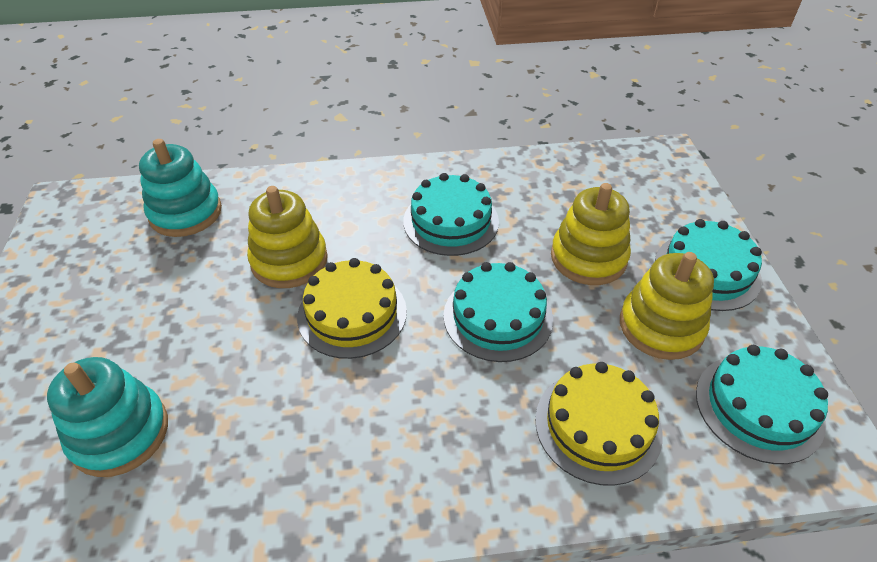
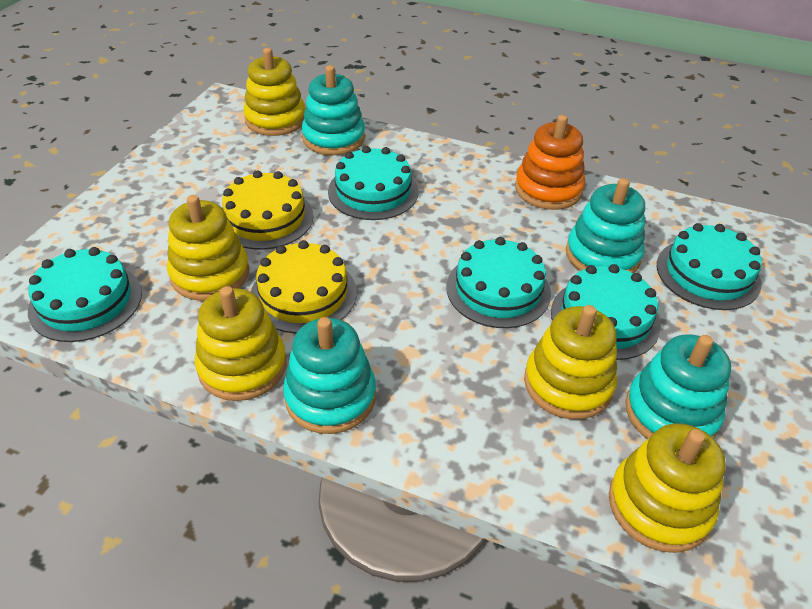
orange stacking toy: none = 0 -> [515,115,585,210] = 1
turquoise cake: [403,173,499,256] [444,262,553,362] [655,219,762,311] [696,345,828,464] = 4 -> [28,247,142,342] [328,146,419,220] [446,237,551,328] [551,264,661,360] [657,223,762,310] = 5
turquoise stacking toy: [47,357,168,477] [139,139,222,237] = 2 -> [283,317,376,434] [301,65,365,155] [566,178,645,273] [625,334,731,439] = 4
yellow stacking toy: [247,186,328,288] [551,183,631,285] [620,252,714,360] = 3 -> [167,195,249,301] [195,286,287,401] [243,48,305,136] [524,305,617,419] [609,423,726,553] = 5

